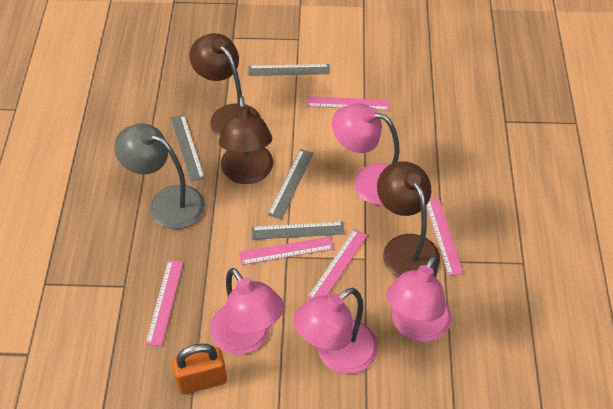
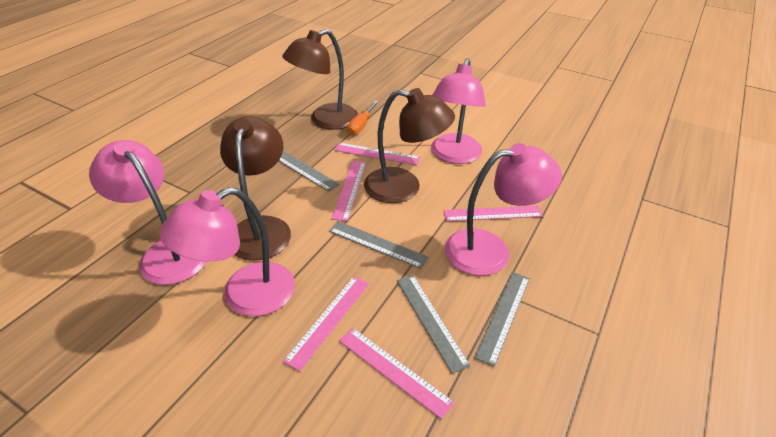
grey lamp: [114,123,205,229] = 1 -> none = 0
orange padlock: [172,343,227,395] = 1 -> none = 0
orange screwdriver: none = 0 -> [347,101,379,136] = 1

